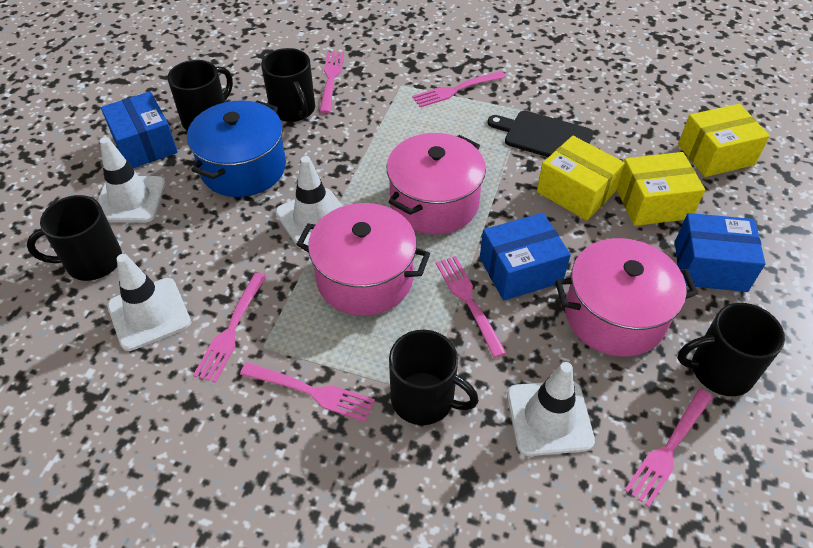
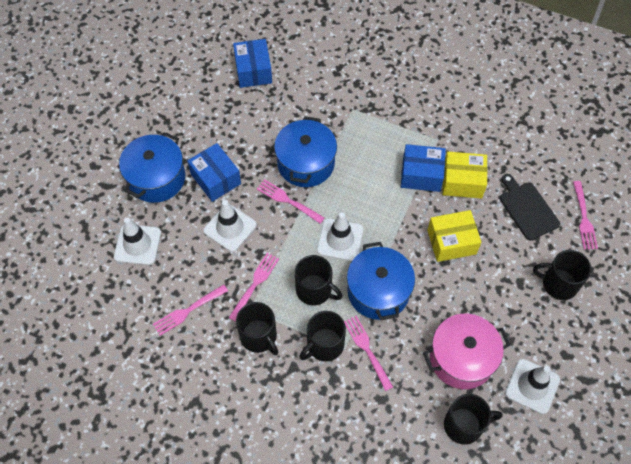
blue pot: [187,100,286,197] = 1 -> [119,132,185,203] [274,116,337,187] [347,242,415,320] = 3
pink fork: [193,273,267,383] [240,362,375,422] [319,51,344,113] [412,71,506,107] [436,256,507,358] [625,389,713,507] = 6 -> [153,284,228,336] [229,253,279,322] [257,179,325,224] [344,316,393,391] [573,181,598,250] = 5
pink pot: [296,203,430,316] [387,133,486,234] [555,238,698,357] = 3 -> [423,314,511,389] = 1
yellow box: [537,136,625,220] [616,152,705,226] [678,104,770,177] = 3 -> [427,210,481,262] [442,152,488,199] = 2

